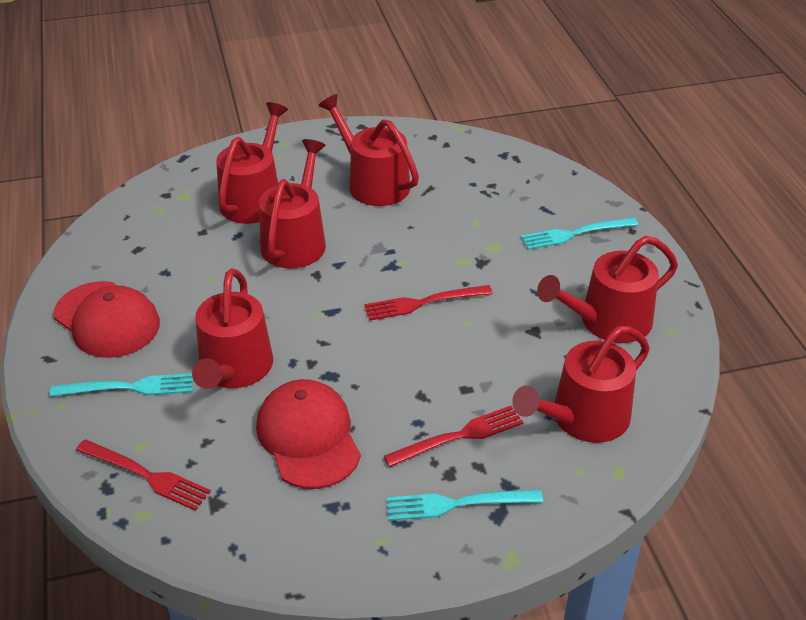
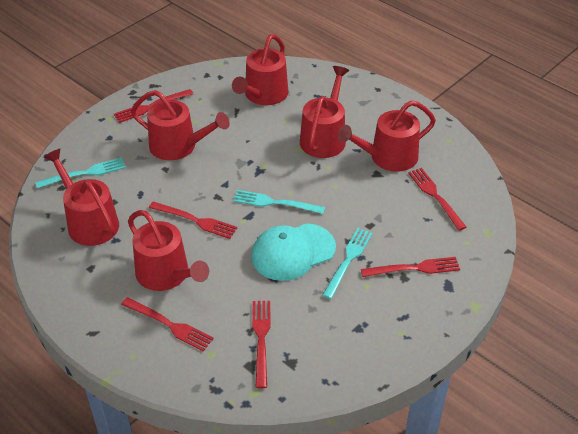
red cap: [53,281,160,358] [256,379,361,489] = 2 -> none = 0
red fork: [76,439,211,511] [364,285,493,321] [384,406,523,467] = 3 -> [114,89,193,123] [121,297,214,351] [149,202,237,239] [252,301,271,388] [361,257,460,277] [408,168,467,231] = 6
turquoise cap: none = 0 -> [251,223,336,281] = 1

